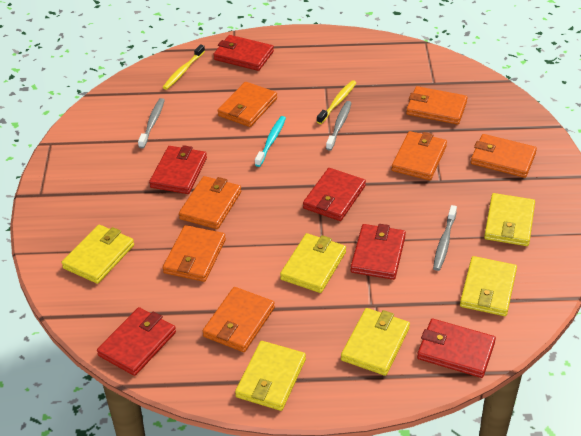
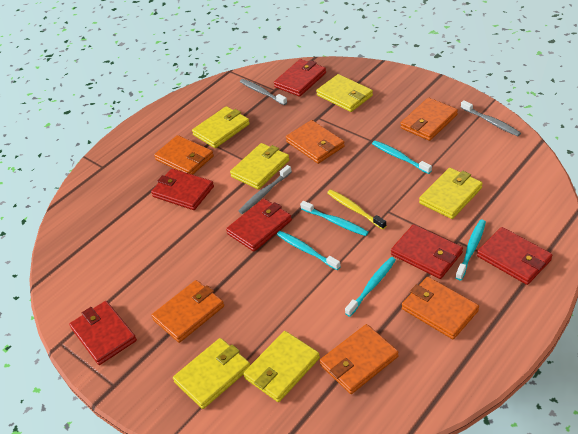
orange wallet: [163,225,226,282] [179,176,241,229] [203,287,275,352] [218,82,277,127] [391,131,447,180] [406,86,468,125] [471,134,537,178] = 7 -> [151,280,224,343] [154,135,214,175] [286,120,345,164] [320,324,399,394] [400,98,458,141] [402,277,479,339] = 6
turquoise toothbrush: [255,116,286,167] = 1 -> [277,231,341,270] [300,201,369,236] [345,257,396,317] [372,141,432,174] [456,220,486,280] = 5
yellow toothbrush: [163,44,205,90] [317,80,357,124] = 2 -> [327,190,386,229] = 1

